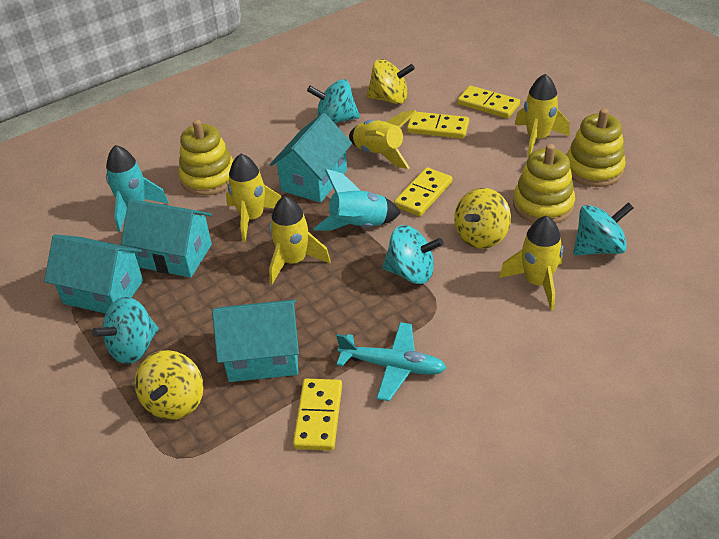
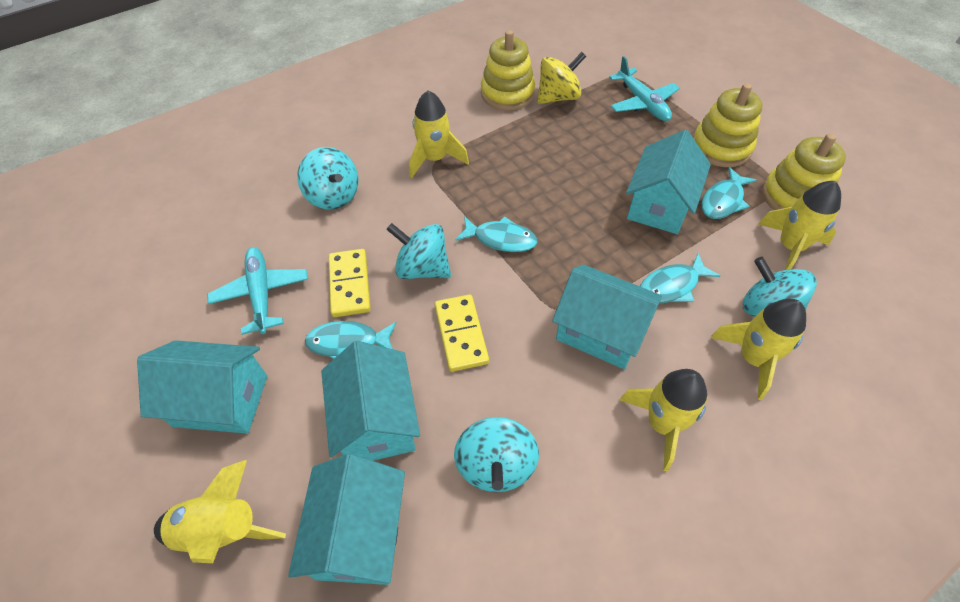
turquoise fish: none = 0 -> [305,321,396,359] [455,216,538,252] [640,253,720,303] [701,167,757,219] = 4
turquoise house: [44,234,143,314] [121,199,212,278] [212,299,299,382] [270,113,352,203] = 4 -> [137,340,267,434] [288,454,405,585] [321,341,420,461] [552,265,662,369] [626,130,711,234] = 5
turquoise plane: [336,322,446,401] = 1 -> [207,247,308,335] [609,56,680,121] = 2
turquoise rocket: [106,145,169,231] [313,169,401,231] = 2 -> none = 0
yellow domino: [293,378,342,451] [394,167,452,216] [407,112,469,139] [457,86,520,119] = 4 -> [329,249,371,317] [434,294,489,372] = 2
yellow spinning top: [135,350,204,420] [366,59,415,104] [454,188,511,249] = 3 -> [537,52,586,104] = 1

